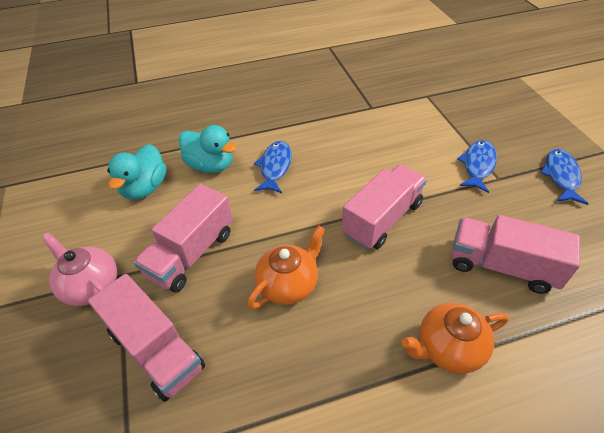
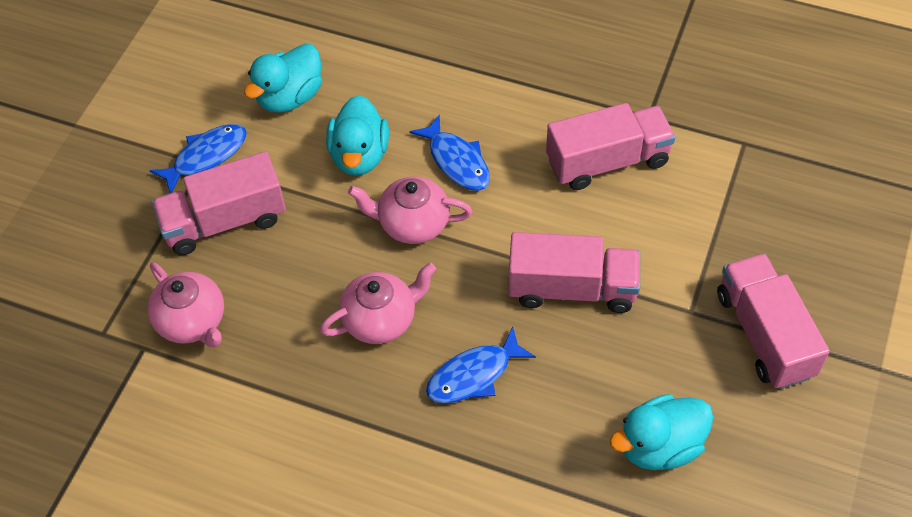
orange teapot: [247,226,325,309] [402,303,509,374] = 2 -> none = 0
pink teapot: [42,232,117,306] = 1 -> [148,262,224,347] [320,263,436,344] [348,176,472,244] = 3
turquoise duck: [107,144,167,199] [179,125,237,173] = 2 -> [244,44,322,112] [326,95,389,176] [610,394,713,470] = 3

